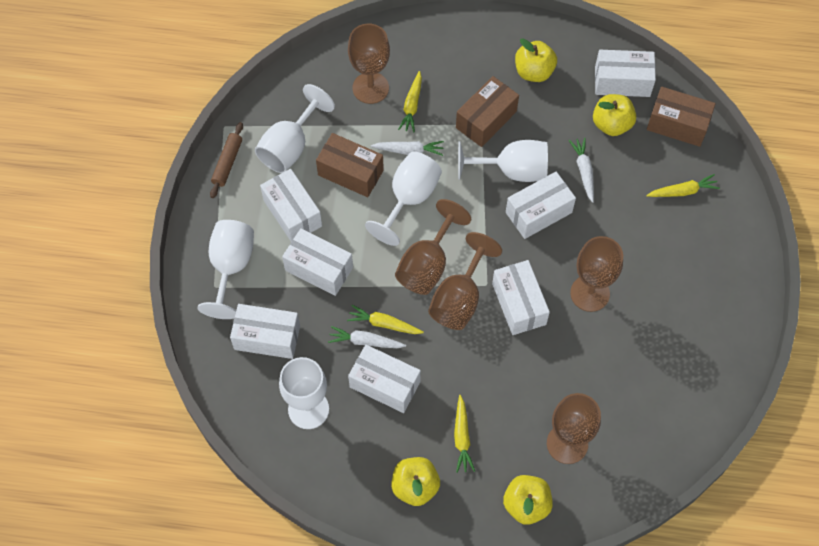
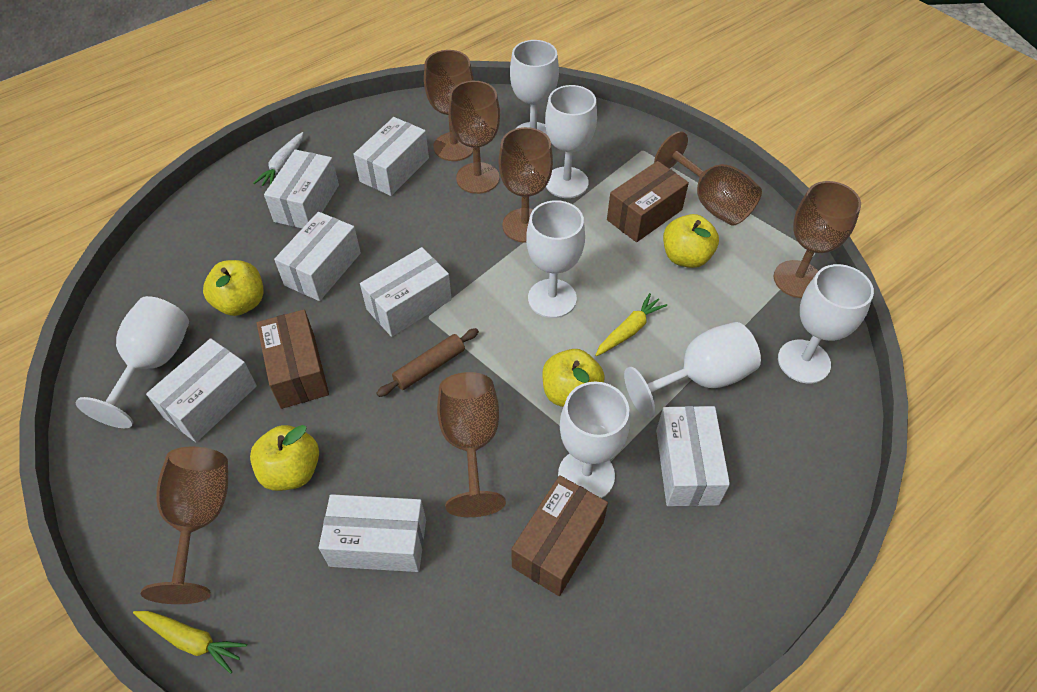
brown goblet: [348,24,390,104] [395,199,471,295] [428,232,502,330] [547,393,601,464] [570,236,623,312] = 5 -> [141,447,228,604] [424,50,474,161] [437,372,506,517] [448,81,500,194] [499,127,553,243] [654,131,762,226] [774,181,861,298] = 7
white carrot: [328,326,406,348] [371,141,444,156] [569,138,594,203] = 3 -> [254,132,304,186] = 1
white goblet: [197,220,254,319] [255,84,335,173] [279,357,329,429] [365,152,442,246] [458,140,548,182] = 5 -> [76,296,189,428] [510,40,559,136] [526,200,585,318] [545,85,597,198] [558,381,630,498] [624,322,761,419] [778,264,874,383] = 7
yellow carrot: [347,305,424,334] [398,71,422,133] [454,395,475,473] [646,174,720,197] = 4 -> [133,611,247,674] [595,293,667,356] = 2

